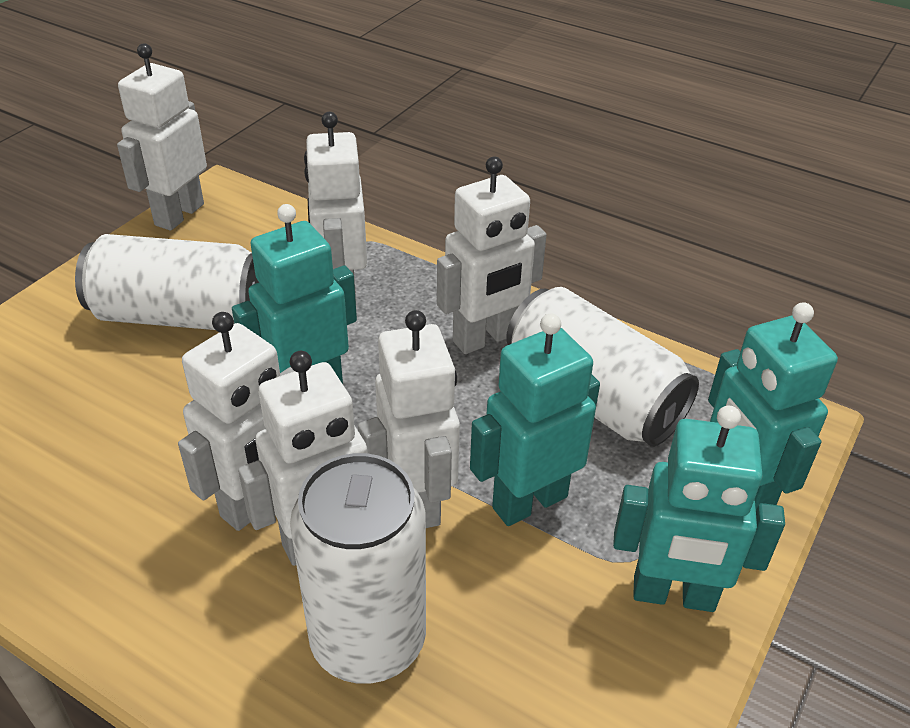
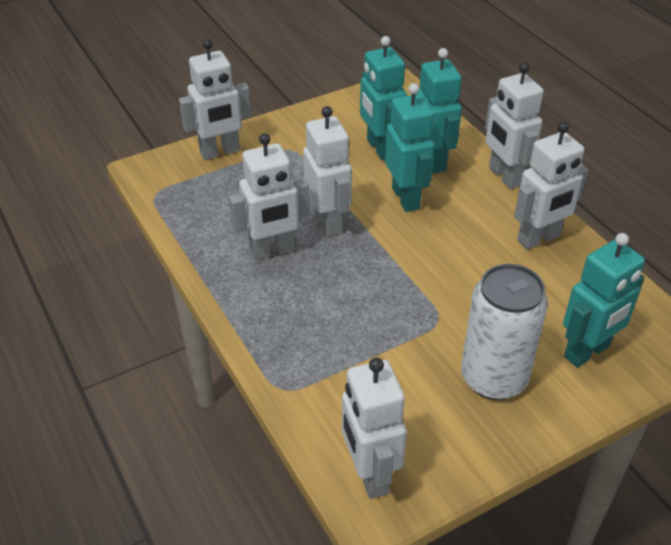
white can: [75,234,259,330] [290,453,426,684] [506,287,699,447] = 3 -> [461,264,548,400] = 1

